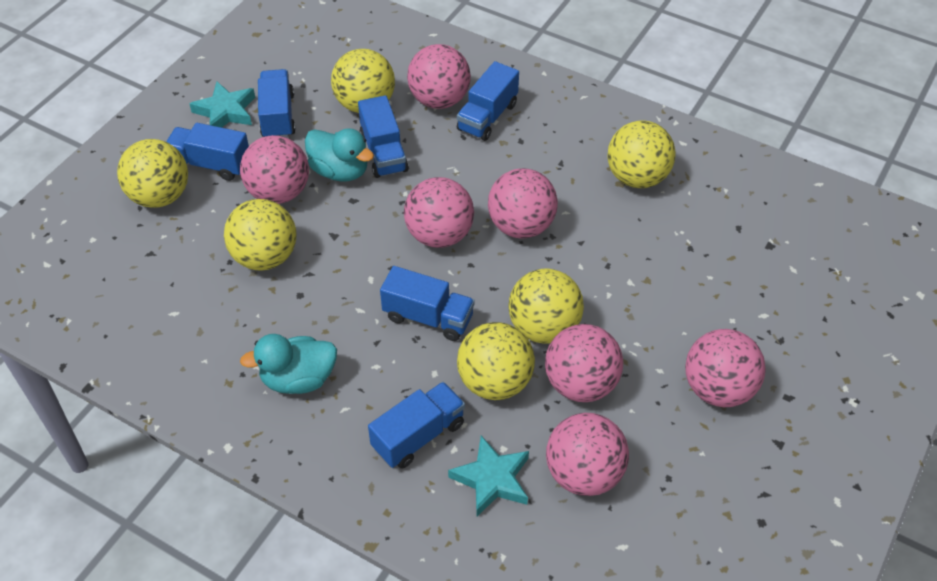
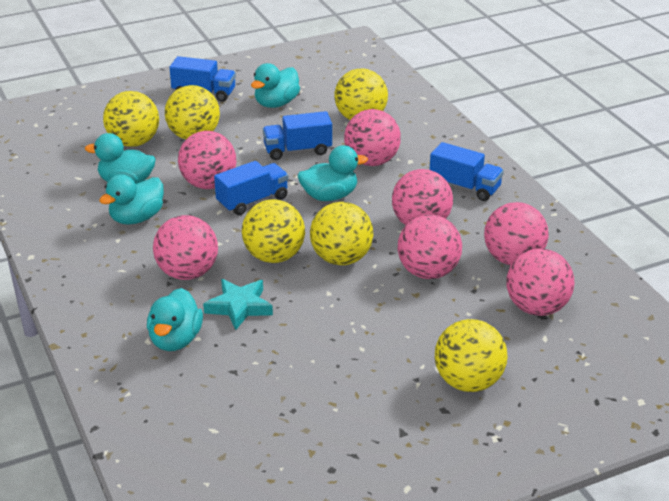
blue truck: [166,123,249,181] [258,69,296,138] [358,95,409,178] [368,382,465,469] [380,266,475,341] [457,61,519,141] = 6 -> [169,56,236,102] [214,161,289,215] [263,111,332,160] [430,142,504,201] = 4
turquoise duck: [240,334,337,394] [305,128,374,182] = 2 -> [85,133,156,184] [99,174,164,225] [147,288,203,351] [251,63,300,108] [298,145,368,201] = 5
turquoise star: [190,82,255,128] [448,436,529,516] = 2 -> [203,279,273,330] = 1

